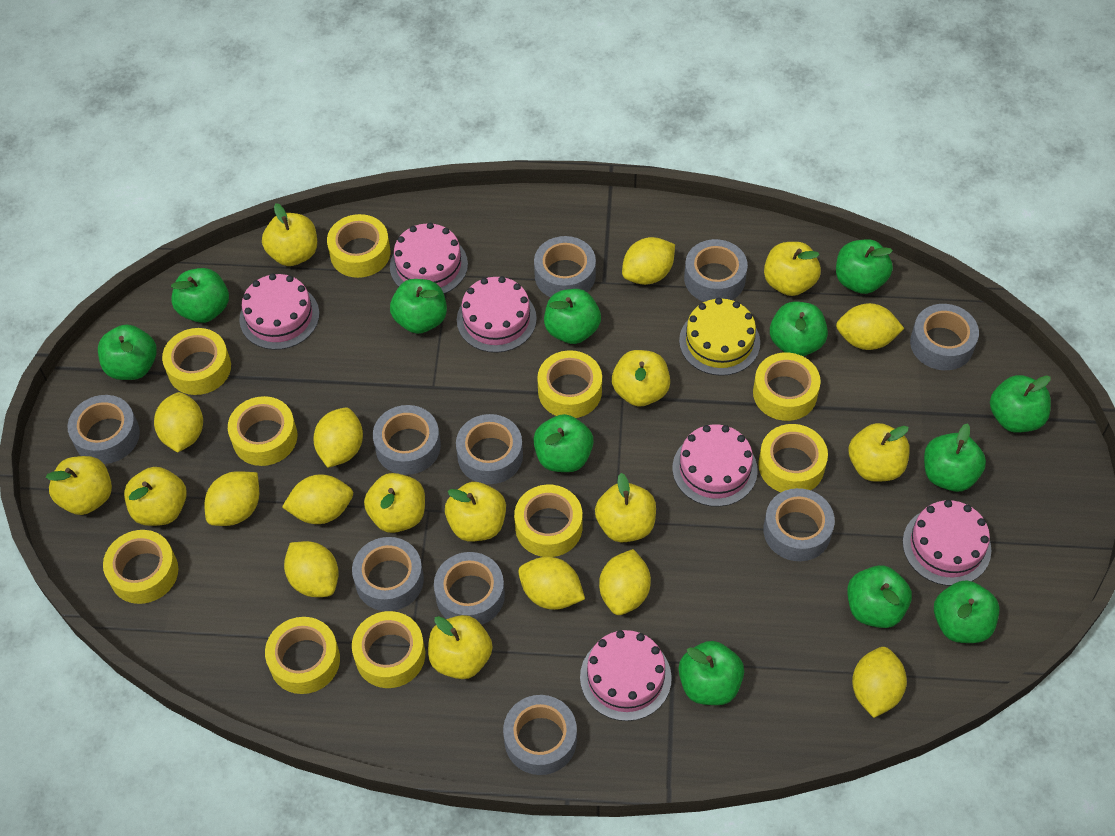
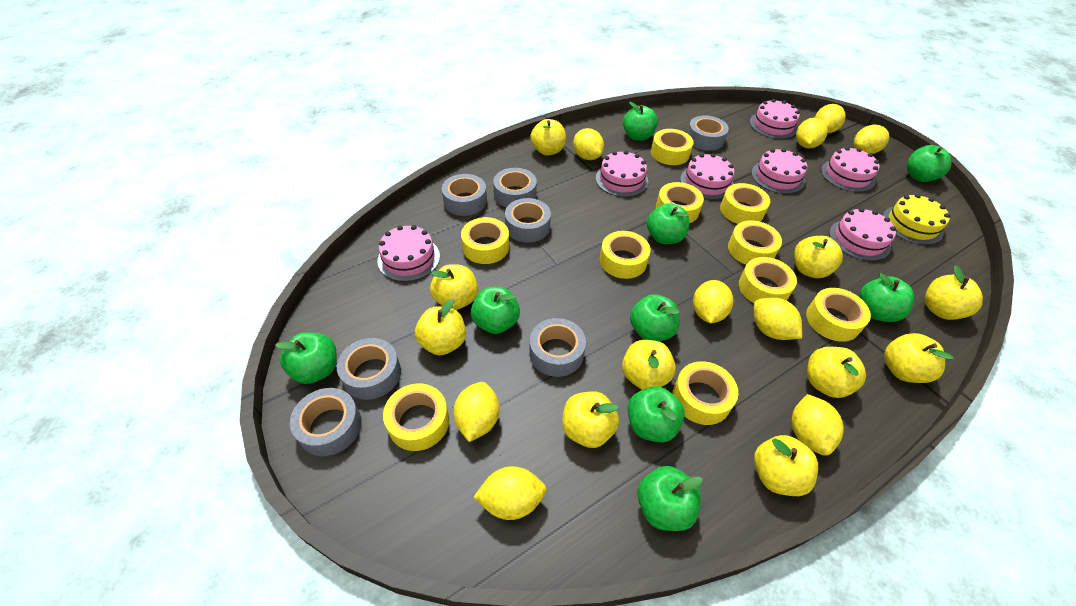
green apple: [98,324,157,380] [171,268,229,323] [390,279,447,334] [533,414,594,472] [544,289,601,344] [679,641,744,705] [770,302,828,356] [836,239,893,294] [847,565,912,628] [924,423,986,492] [934,580,999,643] [990,375,1051,433] = 12 -> [275,333,337,384] [471,287,520,334] [623,102,658,141] [628,386,685,442] [630,294,680,341] [637,466,703,531] [647,203,689,244] [859,273,914,322] [907,145,951,182] = 9
grey tape: [67,395,140,464] [352,537,424,611] [373,405,441,475] [434,552,505,625] [456,414,523,484] [503,695,577,775] [534,236,596,297] [684,239,748,302] [763,488,835,561] [910,304,979,370] = 10 -> [290,388,362,456] [337,338,401,400] [442,174,487,216] [493,168,537,208] [505,198,551,243] [529,318,586,377] [687,116,729,151] = 7
pink cake: [239,274,319,350] [390,223,468,294] [457,276,537,353] [580,630,672,721] [673,424,758,507] [903,500,991,586] = 6 -> [377,225,440,282] [596,151,648,197] [680,153,735,200] [750,99,800,139] [751,148,807,194] [821,147,880,192] [829,208,896,261] = 7
yellow lemon: [154,392,203,453] [205,471,259,526] [282,474,353,524] [284,541,339,597] [313,408,363,468] [518,557,585,610] [599,549,651,615] [622,237,675,285] [836,303,904,350] [852,647,907,718] = 10 -> [453,382,499,442] [473,466,546,520] [573,128,604,160] [693,280,733,323] [754,297,802,340] [791,394,844,456] [796,118,828,149] [815,104,846,133] [854,125,889,154] = 9

